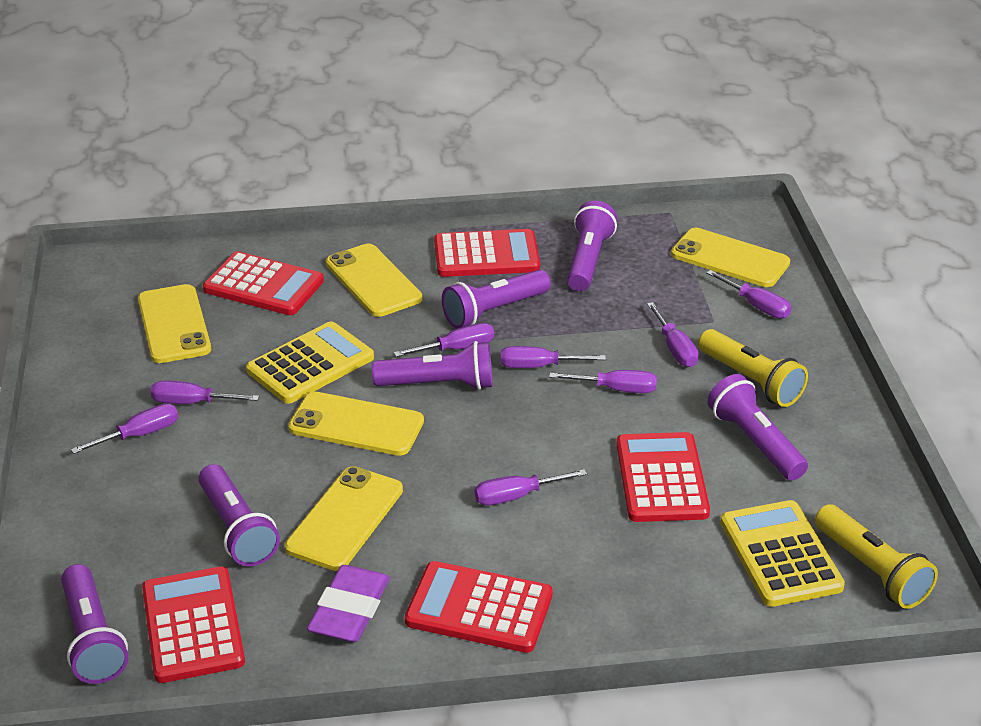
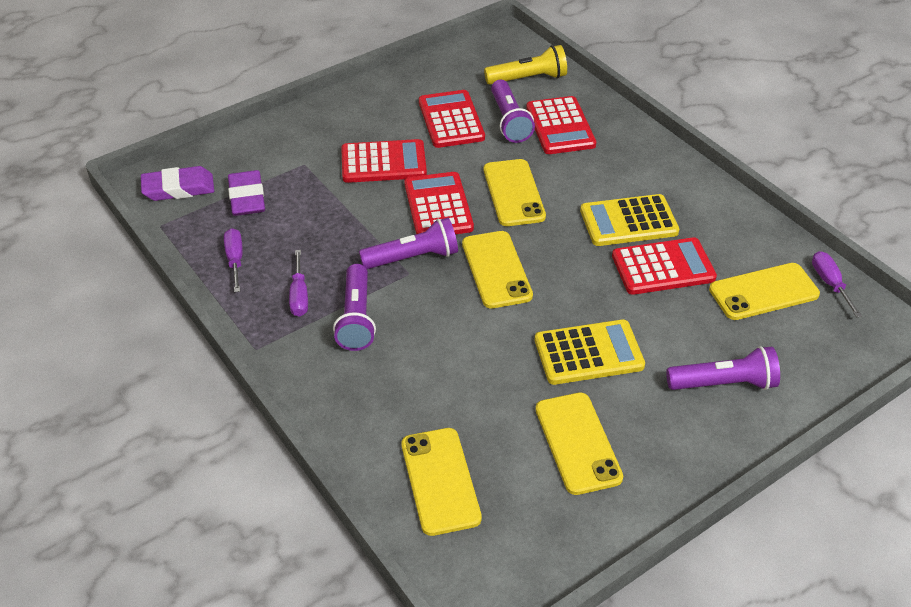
purple eraser: [307,565,390,642] = 1 -> [141,166,214,201] [228,170,265,216] = 2
purple flashlight: [61,564,128,684] [198,464,280,566] [372,341,492,390] [442,270,551,328] [567,201,617,291] [707,374,808,480] = 6 -> [333,264,376,351] [359,218,458,269] [491,80,535,143] [666,346,780,390] = 4
purple screwdriver: [71,404,178,454] [151,380,259,404] [394,323,494,357] [475,469,587,505] [501,346,606,368] [549,370,657,393] [647,302,699,367] [706,270,791,319] = 8 -> [224,228,243,292] [289,250,308,317] [812,251,862,317] = 3
yellow flashlight: [698,329,808,407] [815,504,938,609] = 2 -> [484,45,567,84] = 1

